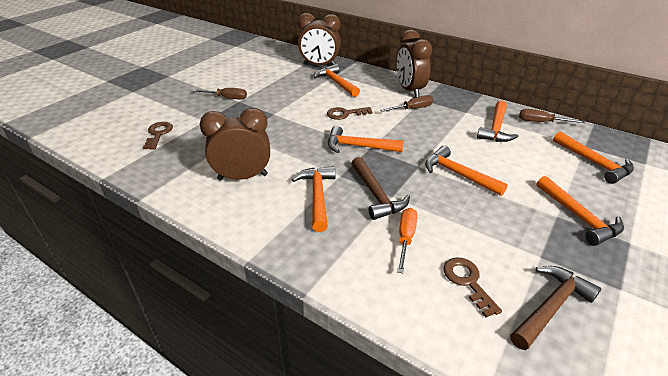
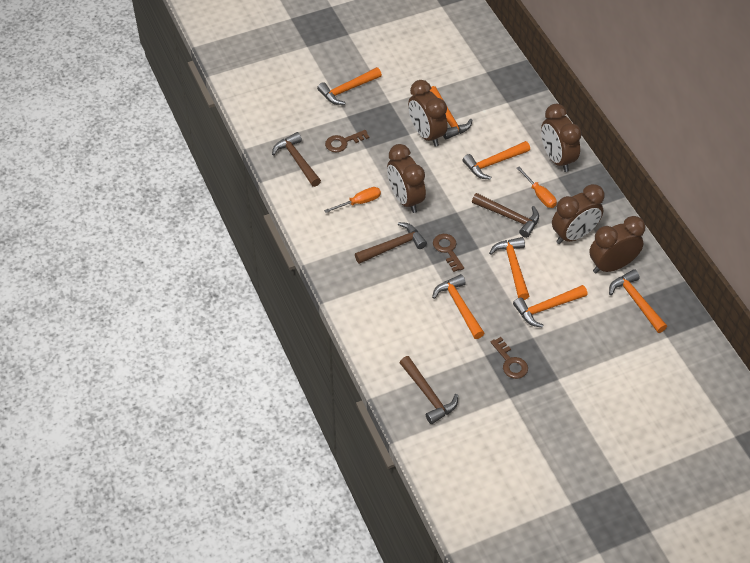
brown clock: [200,108,270,181] [298,13,341,65] [397,30,432,98] = 3 -> [387,144,426,213] [408,80,448,147] [541,104,582,172] [552,184,605,244] [589,216,645,273] = 5
brown hammer: [351,157,410,220] [510,266,601,350] = 2 -> [272,132,321,187] [355,222,427,264] [400,356,458,424] [472,193,539,238] = 4
brown screwdriver: [193,88,247,99] [381,95,433,112] [519,109,585,123] = 3 -> none = 0
orange screwdriver: [397,208,418,273] = 1 -> [324,187,381,213] [517,167,557,208] = 2

